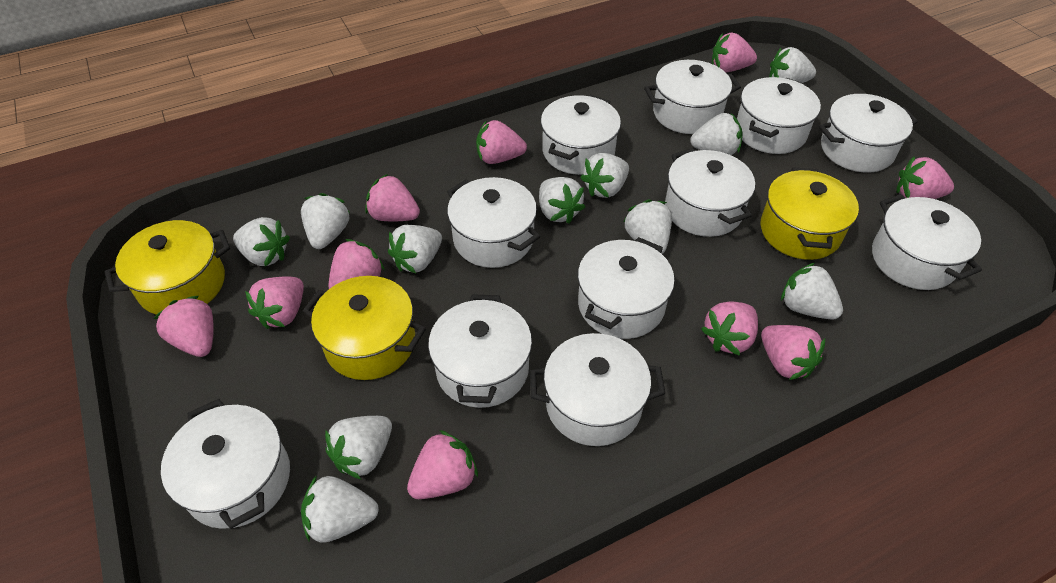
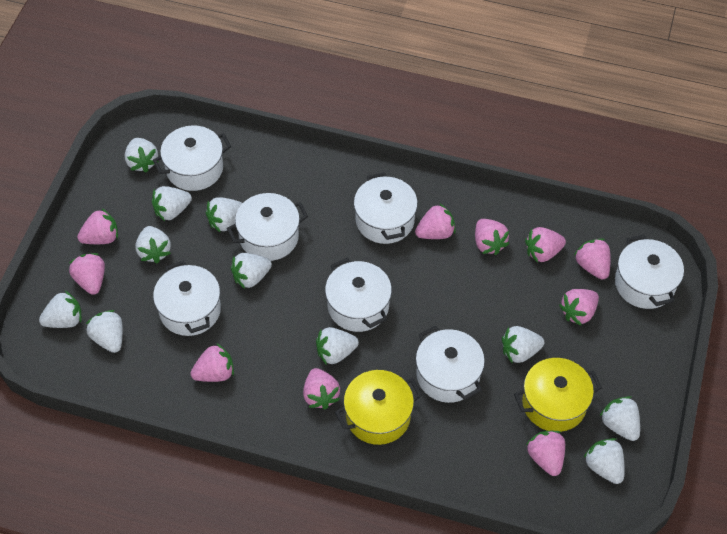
white pot: [161,399,290,529] [428,294,532,408] [447,177,540,268] [530,333,665,446] [541,95,621,175] [578,237,675,339] [644,60,741,134] [665,148,755,237] [737,77,821,154] [819,94,918,173] [872,194,982,290] = 11 -> [153,125,231,191] [153,261,221,336] [227,193,308,261] [325,258,392,332] [354,172,418,244] [416,326,485,403] [615,235,684,309] = 7
yellow pot: [105,220,230,315] [303,276,426,380] [761,167,859,260] = 3 -> [335,370,422,445] [514,358,602,432] = 2

